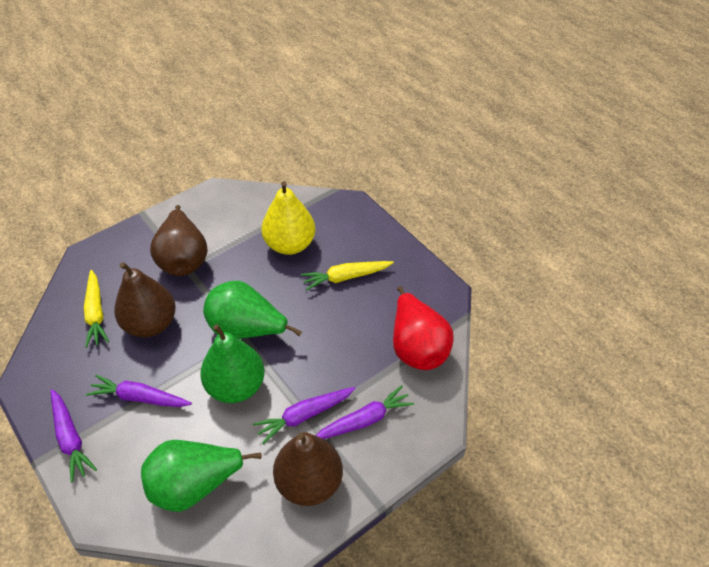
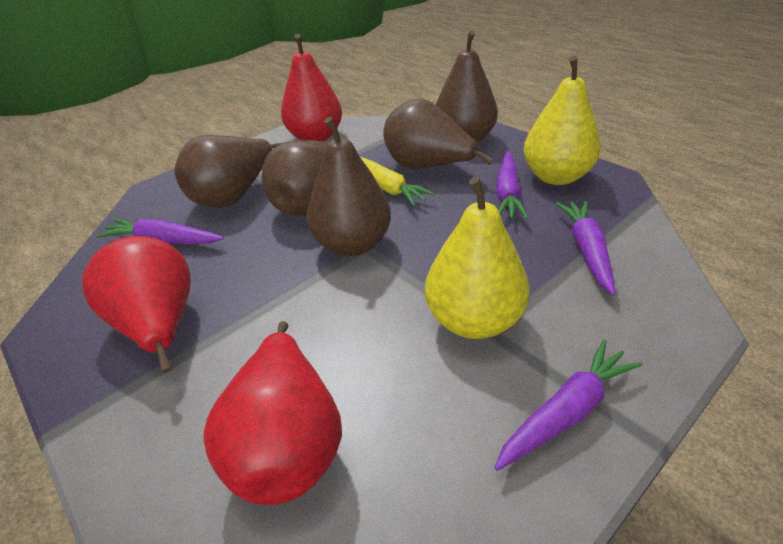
brown pear: [114,262,176,338] [150,205,208,276] [273,432,343,506] = 3 -> [175,135,282,208] [262,140,329,216] [306,116,391,256] [383,99,494,169] [436,31,498,143] = 5
green pear: [141,440,262,512] [200,324,264,403] [203,281,302,339] = 3 -> none = 0
red pear: [393,286,454,370] = 1 -> [82,236,191,373] [203,321,342,505] [281,34,342,141] = 3
yellow carrot: [84,270,109,348] [301,261,394,291] = 2 -> [360,157,435,206] = 1
yellow pear: [261,181,316,255] = 1 -> [425,177,530,339] [524,56,601,185] = 2

